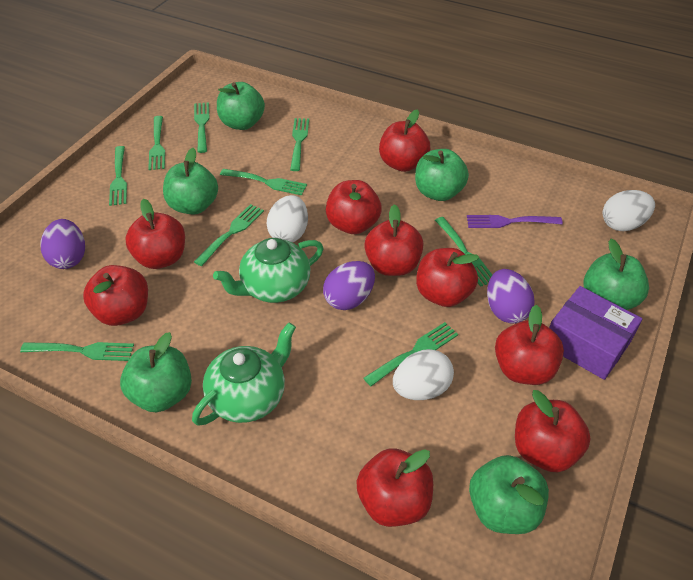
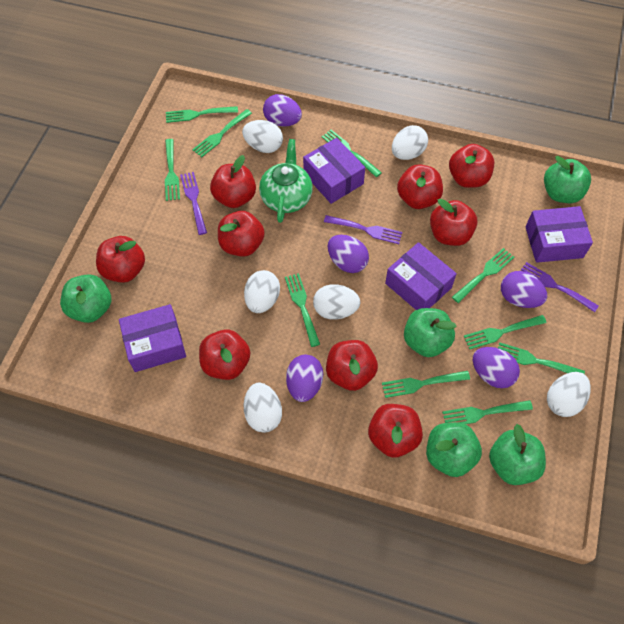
green apple: [120,332,192,412] [163,148,218,215] [217,82,265,130] [415,149,469,201] [469,455,549,534] [584,239,649,310] = 6 -> [60,274,112,323] [404,308,457,357] [426,422,482,477] [489,424,546,485] [544,156,591,203] = 5
green fork: [20,342,134,361] [109,146,127,206] [148,116,165,170] [194,102,209,153] [194,204,264,266] [220,169,307,195] [290,118,309,171] [364,322,458,386] [435,217,492,287] = 9 -> [165,139,180,201] [166,106,238,123] [192,109,252,157] [285,273,320,347] [322,130,382,177] [382,371,470,398] [442,400,533,424] [452,248,514,303] [464,315,547,349] [498,342,585,374] = 10
green teapot: [192,322,296,425] [213,238,323,303] = 2 -> [259,139,313,223] = 1
purple box: [549,286,642,380] = 1 -> [119,304,186,372] [303,138,365,204] [385,242,457,310] [525,206,593,263] = 4
purple egg: [41,219,85,269] [323,261,375,310] [487,269,535,324] = 3 -> [263,94,302,127] [286,355,323,402] [327,235,369,273] [473,347,520,388] [501,271,547,308] = 5
purple fork: [467,215,563,228] = 1 -> [180,172,207,235] [324,215,402,244] [521,262,599,312] = 3
white egg: [266,195,308,243] [393,349,454,400] [603,190,655,231] = 3 -> [242,120,283,153] [244,270,280,313] [244,383,282,433] [313,284,361,320] [392,125,428,160] [547,372,591,417] = 6

